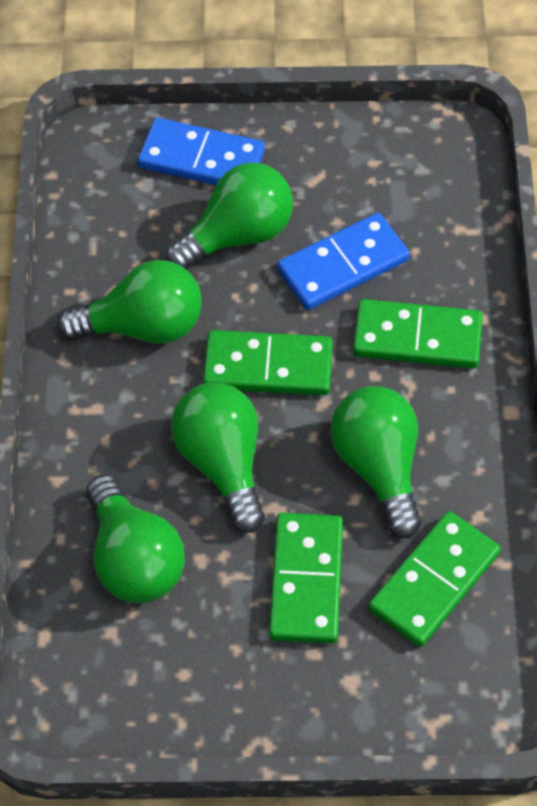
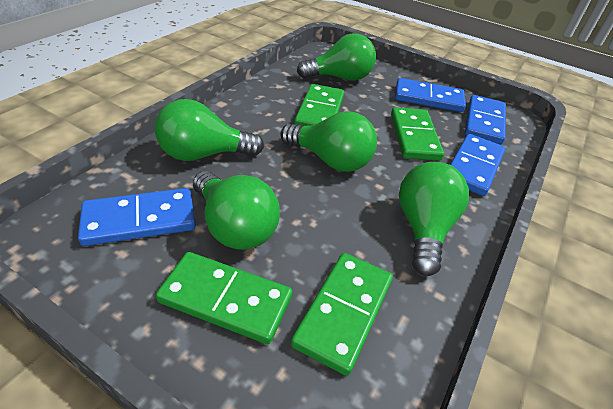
blue domino: [138,118,265,185] [277,213,410,310] = 2 -> [78,188,196,246] [395,78,466,112] [450,134,506,196] [465,95,506,144] = 4

